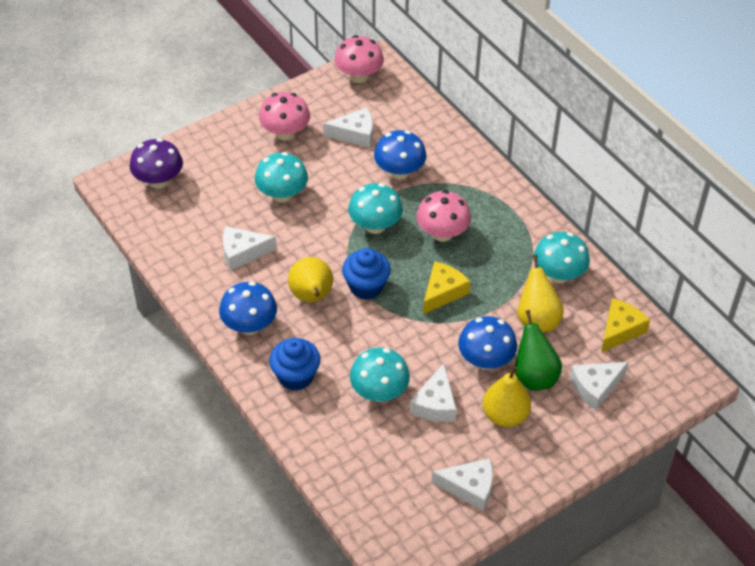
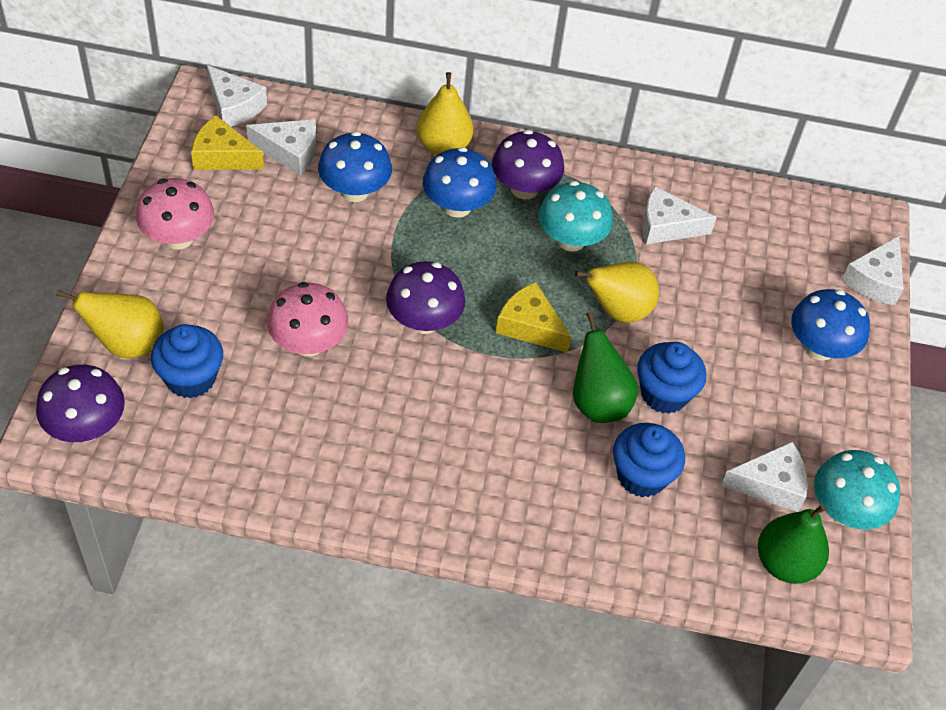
blue cupcake: [269,338,320,391] [342,248,391,300] = 2 -> [151,324,223,399] [613,423,685,498] [637,342,706,414] = 3
green pear: [515,310,562,391] = 1 -> [573,312,638,423] [758,504,829,584] = 2
pink mushroom: [259,92,310,141] [334,35,384,83] [416,190,471,242] = 3 -> [136,178,214,250] [267,282,348,356] = 2
purple mushroom: [130,138,183,189] = 1 -> [36,365,125,442] [386,261,465,334] [492,130,564,199] = 3
turquoise mushroom: [255,152,308,203] [348,183,403,234] [350,347,410,402] [534,232,590,283] = 4 -> [539,181,613,252] [814,450,900,530] = 2

